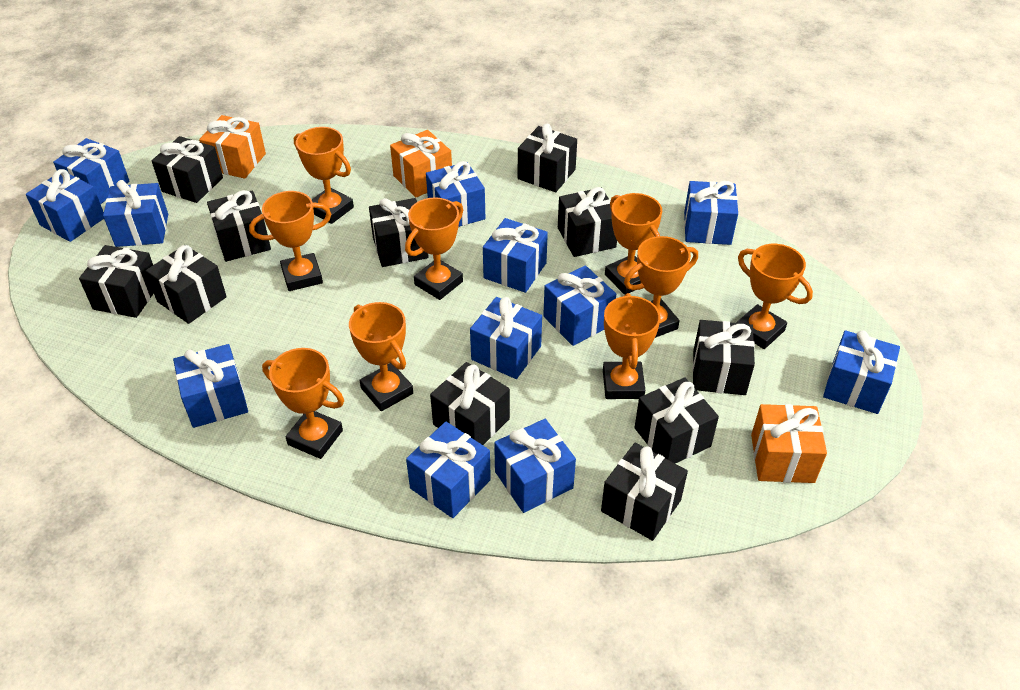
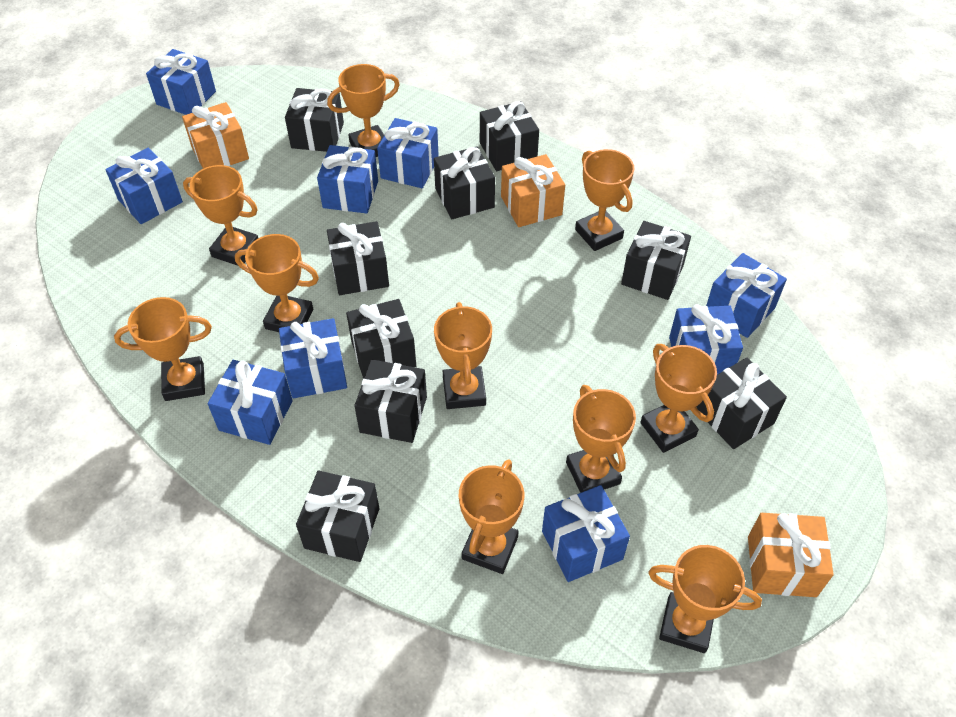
black gift: [79,245,154,318] [146,245,227,324] [152,136,223,203] [207,190,271,262] [369,198,429,267] [430,362,510,445] [518,124,577,192] [558,187,617,257] [601,443,688,541] [635,377,719,464] [693,320,755,395] = 11 -> [285,88,344,152] [296,471,379,562] [327,221,389,295] [346,299,416,379] [354,359,427,443] [434,146,495,219] [480,101,539,171] [621,221,691,300] [696,358,787,449] = 9
blue gift: [26,169,104,242] [53,138,130,204] [103,180,168,247] [173,344,248,428] [406,422,491,518] [426,161,485,227] [470,297,542,379] [483,218,548,293] [494,419,576,513] [543,265,616,346] [684,181,738,245] [823,330,900,414] = 12 -> [105,148,183,224] [146,49,216,115] [208,360,293,445] [279,318,347,398] [317,145,378,213] [377,118,439,188] [542,485,630,582] [669,304,743,375] [706,253,787,338] = 9
orange trophy: [249,191,331,291] [262,348,344,459] [294,127,354,224] [349,302,413,411] [405,197,463,300] [603,293,660,399] [605,193,662,295] [624,236,698,338] [736,244,813,349] = 9 -> [114,297,212,401] [183,165,258,266] [235,234,319,332] [327,64,400,157] [434,302,492,409] [459,459,524,574] [566,385,636,493] [575,149,634,251] [640,344,717,453] [648,545,762,653] = 10

